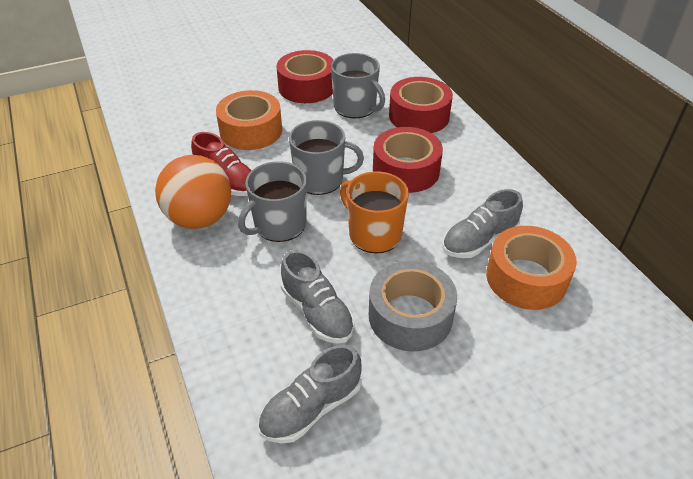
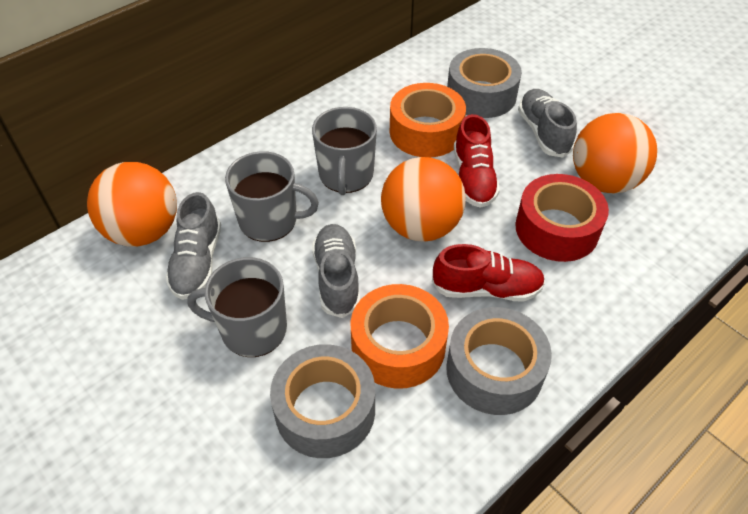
grey tape: [369,260,457,351] = 1 -> [270,344,375,458] [446,307,552,415] [447,48,522,118] = 3
orange ball: [155,155,231,229] = 1 -> [87,162,177,247] [381,157,466,242] [573,113,657,193] = 3
orange mug: [340,171,409,253] = 1 -> none = 0
red shoe: [191,132,252,196] = 1 -> [432,244,545,302] [454,114,500,208] = 2
red tape: [277,50,333,103] [373,127,443,193] [389,77,453,133] = 3 -> [515,174,609,262] = 1

